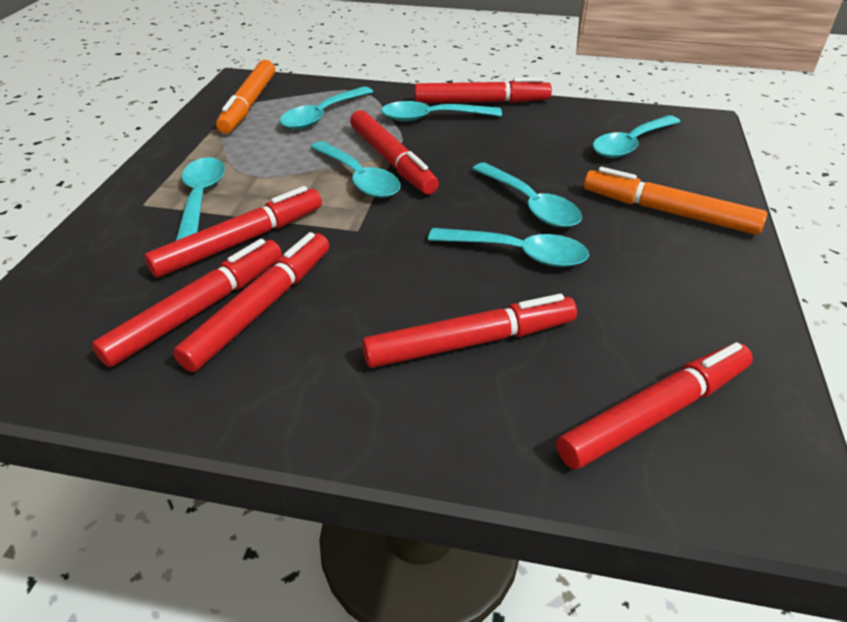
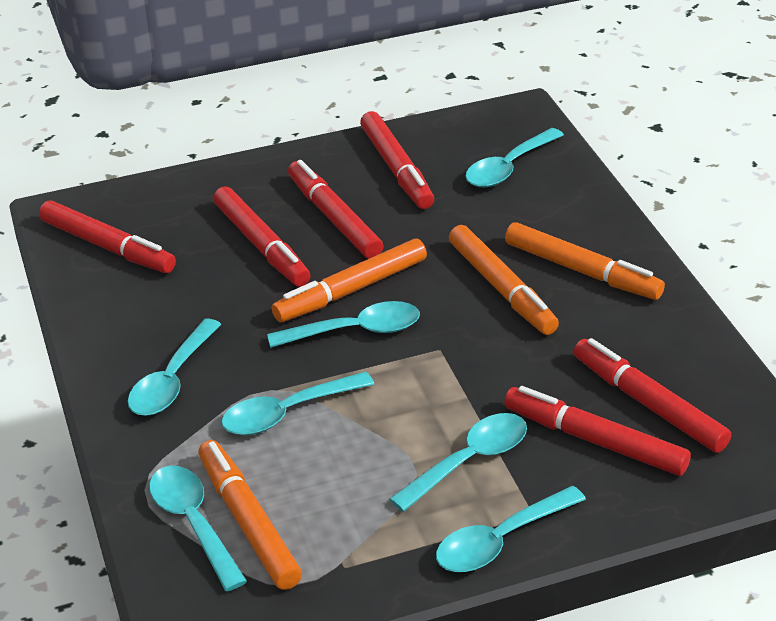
orange marker: [216,60,275,134] [584,167,767,235] = 2 -> [198,440,302,590] [272,239,427,322] [449,225,559,335] [505,222,665,300] = 4
red marker: [92,239,282,367] [145,186,322,277] [173,232,329,372] [350,110,439,194] [362,294,577,368] [414,77,552,103] [556,342,753,469] = 7 -> [39,201,176,273] [213,186,310,287] [288,160,384,258] [360,111,434,209] [504,386,691,476] [574,338,731,453] = 6

